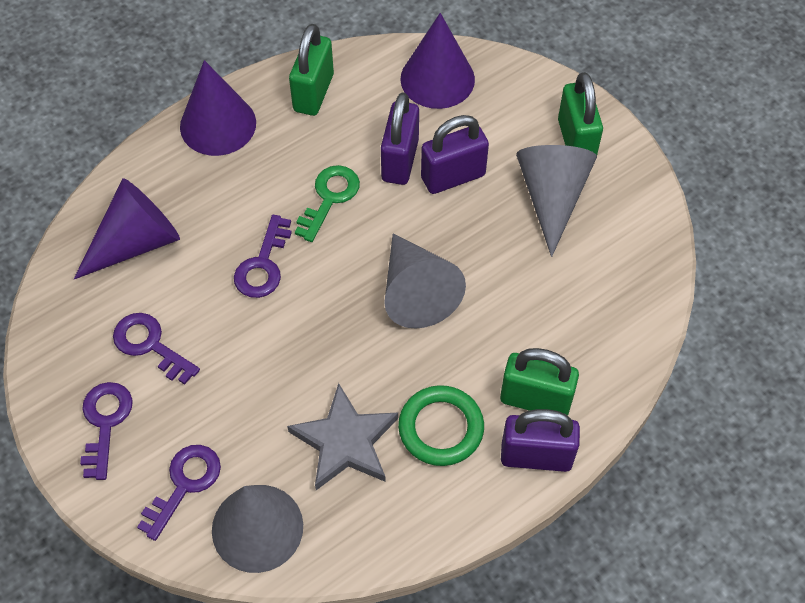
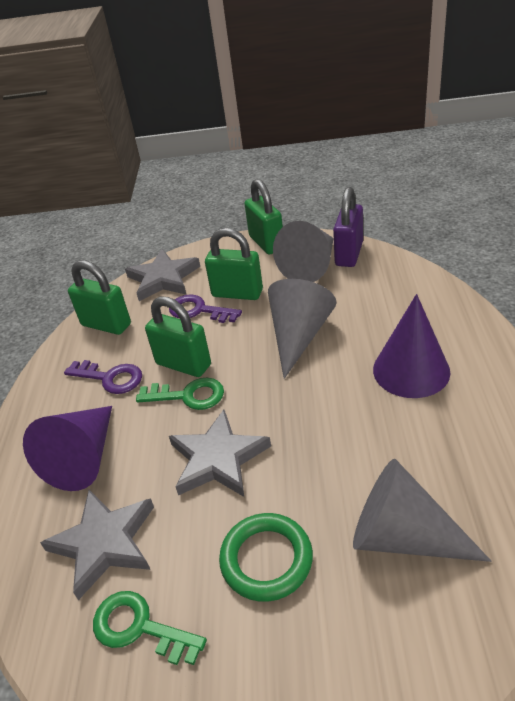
green key: [295,165,360,242] = 1 -> [93,591,207,665] [136,378,224,410] = 2
green padlock: [289,24,334,116] [500,348,579,416] [558,72,603,155] = 3 -> [68,260,131,335] [145,297,211,377] [205,228,263,300] [244,179,283,254] = 4
grey star: [287,383,398,490] = 1 -> [40,490,154,600] [125,249,200,301] [169,409,271,497] = 3
purple cone: [74,178,180,279] [180,60,256,156] [400,13,475,109] = 3 -> [23,406,112,491] [373,294,450,398] = 2
purple key: [80,382,133,480] [113,313,200,385] [137,445,221,541] [234,215,292,298] = 4 -> [64,360,142,394] [169,294,242,323] = 2
purple padlock: [381,92,419,185] [421,115,489,194] [501,409,580,472] = 3 -> [333,187,363,267] = 1

